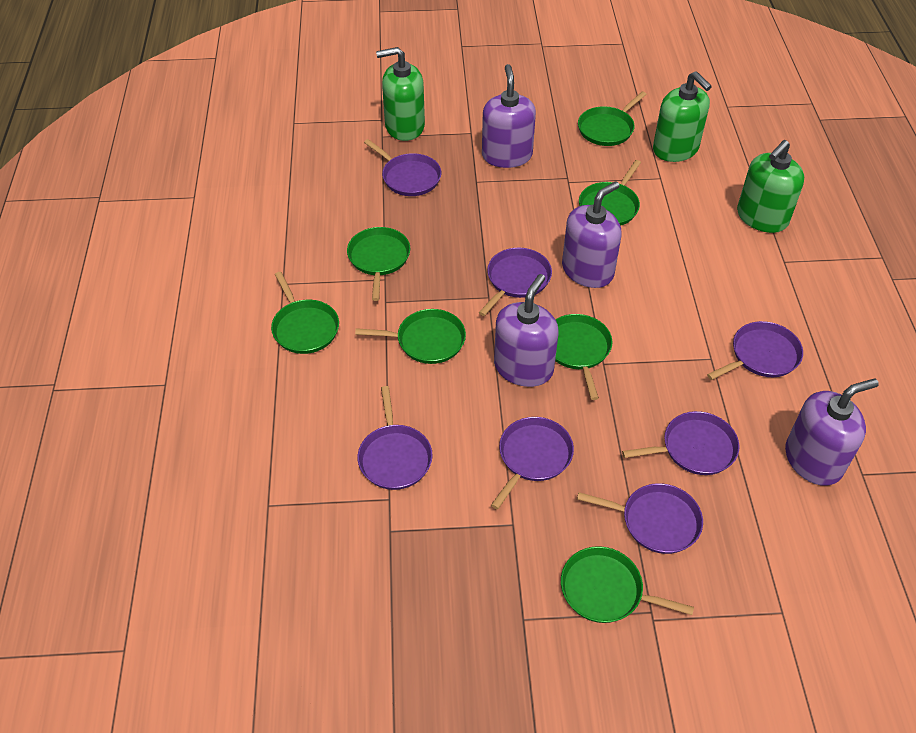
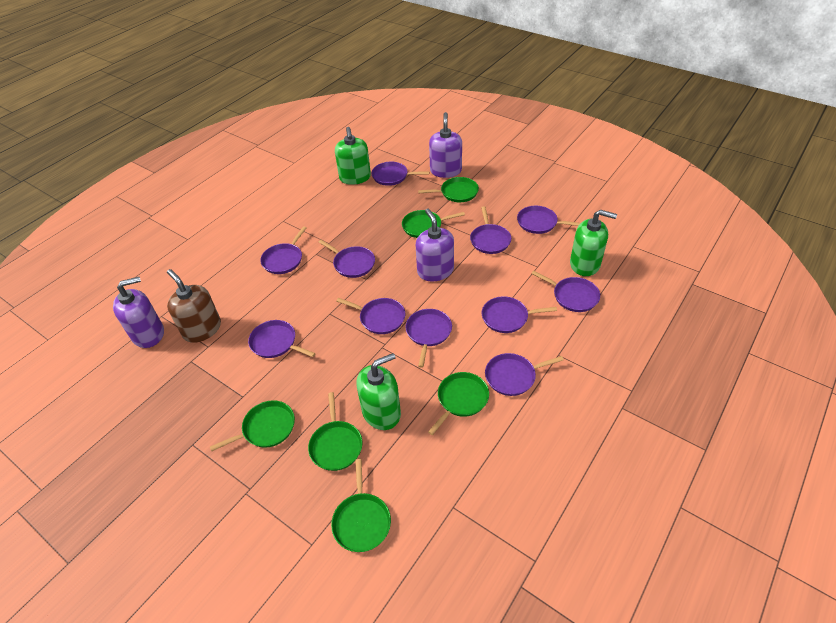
brown soap dispenser: none = 0 -> [167,269,221,343] = 1
green pan: [271,272,339,354] [347,227,410,301] [355,309,466,364] [555,314,612,400] [561,546,694,623] [578,91,647,146] [579,160,641,226] = 7 -> [210,400,295,452] [308,392,362,471] [331,459,391,552] [402,210,465,238] [418,177,479,202] [428,372,489,435] = 6
purple pan: [358,386,432,490] [364,139,441,196] [479,248,552,316] [491,417,574,509] [577,483,703,554] [622,411,740,475] [707,321,803,380] = 7 -> [248,320,315,358] [260,226,306,274] [319,240,375,278] [336,298,405,334] [372,162,430,186] [406,309,452,368] [470,206,511,254] [482,296,557,333] [485,353,564,396] [517,206,581,234] [531,271,600,312] = 11
purple soap dispenser: [482,64,536,168] [494,274,559,387] [562,181,621,288] [785,379,879,486] = 4 -> [113,277,164,348] [416,209,454,281] [429,112,462,178] = 3

